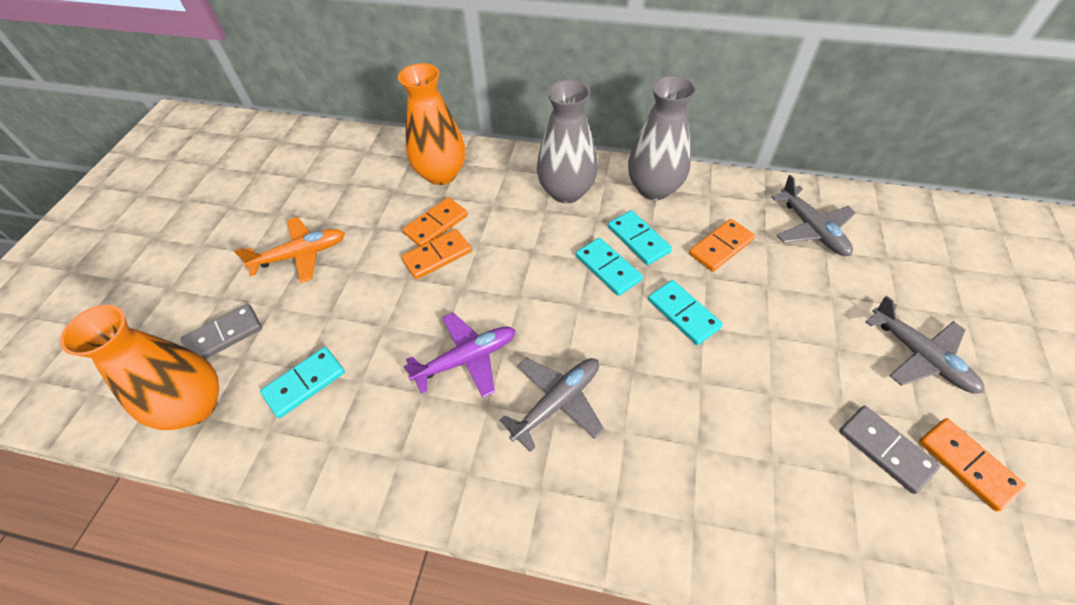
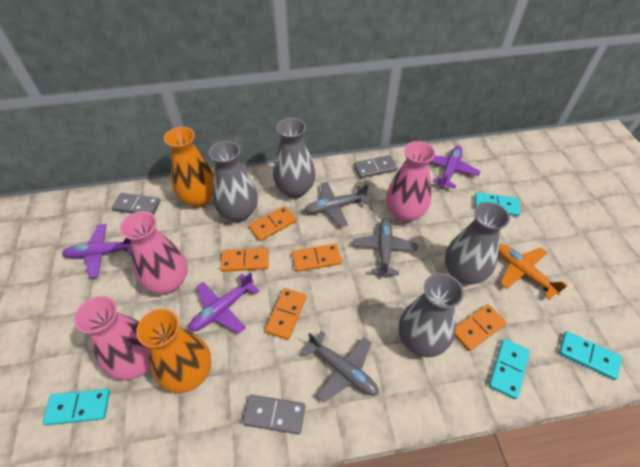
grey domino: [180,304,262,359] [839,406,940,494] = 2 -> [112,193,161,215] [242,395,305,434] [354,155,397,178] = 3
grey vase: [537,79,598,203] [628,75,696,200] = 2 -> [209,141,258,222] [273,118,316,198] [399,273,464,357] [445,202,510,284] = 4
orange domino: [401,229,472,279] [402,197,468,246] [689,219,755,272] [919,418,1026,512] = 4 -> [220,248,269,272] [248,206,296,241] [265,288,306,340] [292,244,342,272] [454,304,507,351] = 5
pink vase: none = 0 -> [74,296,150,380] [120,211,188,294] [386,141,435,223] = 3
purple plane: [404,313,516,398] = 1 -> [62,224,132,278] [188,272,259,334] [430,146,481,189] = 3

